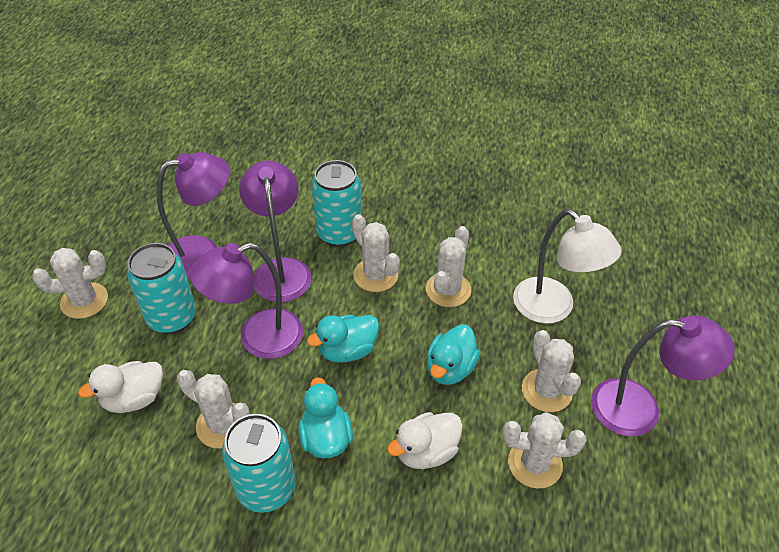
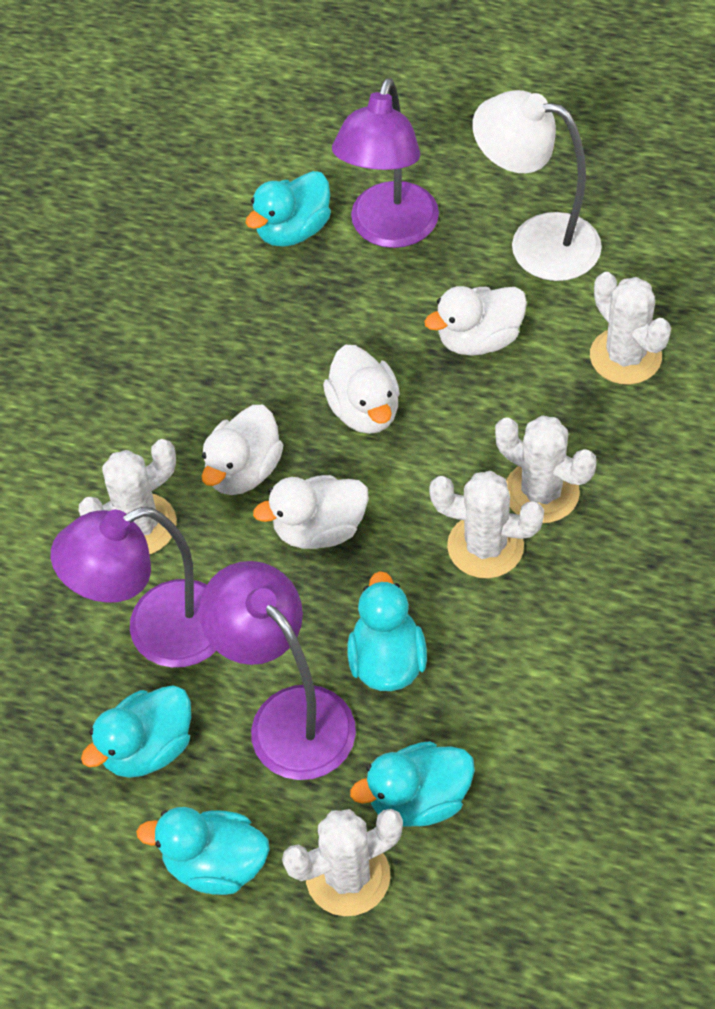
purple lamp: [157,152,230,278] [190,242,303,359] [239,161,312,302] [591,315,735,436] = 4 -> [51,507,216,668] [199,561,356,780] [332,78,439,248] = 3
turquoise can: [127,243,196,334] [222,414,296,513] [312,160,362,247] = 3 -> none = 0
turquoise duck: [298,377,353,459] [307,315,379,363] [427,324,480,385] = 3 -> [81,686,191,778] [136,807,270,895] [246,171,331,247] [348,571,427,691] [350,741,475,827] = 5
white cactus: [32,248,108,319] [177,370,250,449] [352,214,400,292] [426,226,471,307] [503,412,587,489] [522,330,581,412] = 6 -> [79,439,177,555] [282,809,403,916] [429,471,544,578] [495,415,597,523] [590,272,671,385] = 5
white duck: [78,361,163,413] [387,412,463,469] = 2 -> [202,405,283,495] [253,475,369,549] [323,345,400,434] [424,286,527,356] = 4

